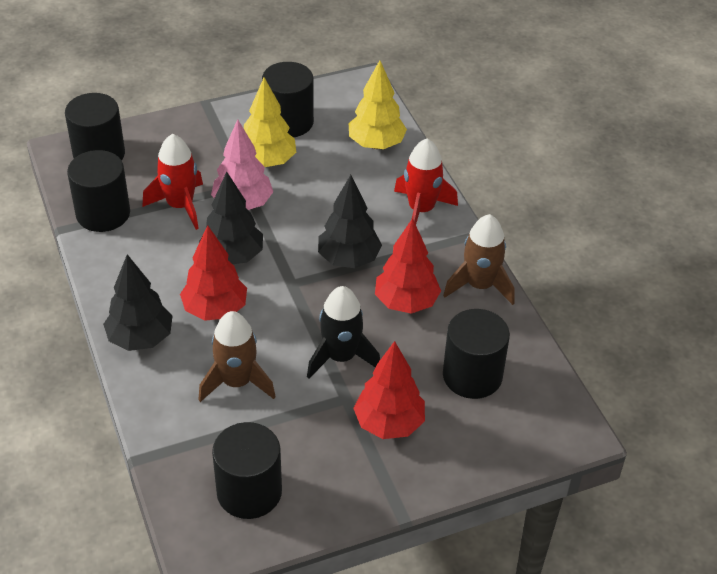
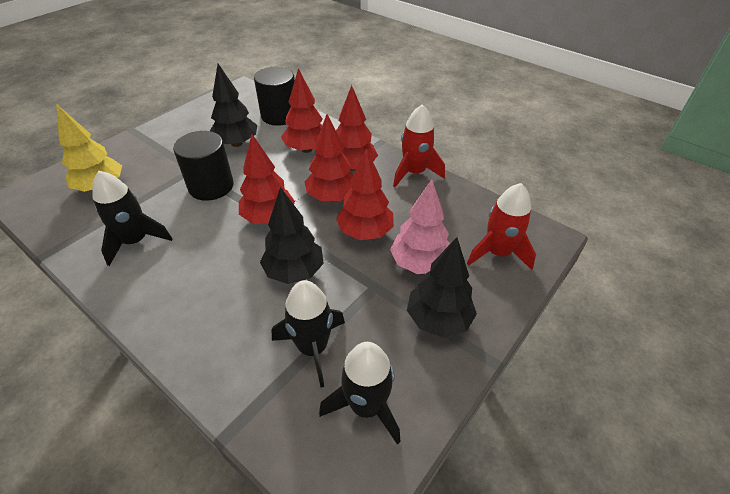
black cylinder: [65,93,125,160] [67,150,130,232] [212,422,282,519] [262,62,314,137] [443,309,510,399] = 5 -> [173,131,234,201] [254,67,295,126] = 2
black rocket: [307,286,380,378] = 1 -> [92,171,172,266] [272,280,345,388] [319,342,400,445] = 3
brown rocket: [198,311,276,402] [443,214,515,305] = 2 -> none = 0
red tree: [180,225,247,321] [353,341,425,439] [375,218,441,314] = 3 -> [239,134,295,224] [281,68,323,153] [304,114,353,202] [336,85,378,171] [336,148,394,240] = 5
yellow tree: [244,77,296,167] [349,60,407,149] = 2 -> [56,104,122,192] = 1

